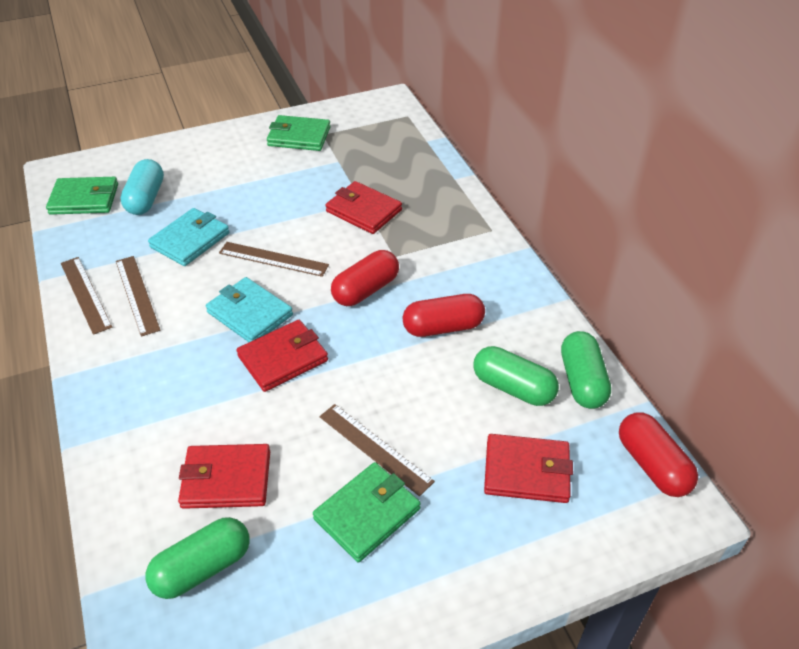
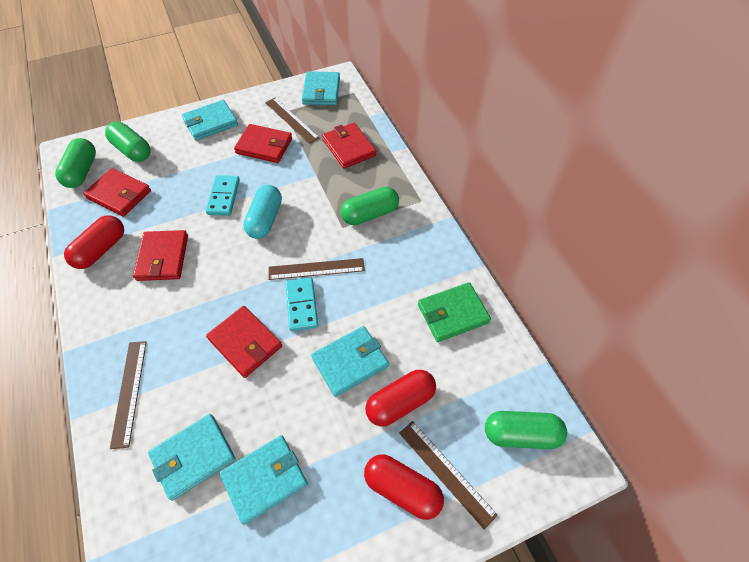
green capsule: [146,517,250,599] [473,346,559,406] [561,331,611,409] = 3 -> [55,138,96,188] [105,122,151,162] [341,187,399,225] [485,411,567,449] = 4
green wallet: [46,177,118,215] [267,115,331,151] [313,462,421,563] = 3 -> [418,282,491,342] = 1
red wallet: [178,444,270,509] [237,320,328,392] [326,181,402,234] [484,434,573,503] = 4 -> [83,168,151,217] [133,230,188,281] [206,306,282,378] [234,124,292,163] [322,123,376,169] = 5
turquoise domino: none = 0 -> [206,175,240,216] [286,277,318,331] = 2
turquoise wallet: [148,208,229,266] [206,277,293,342] = 2 -> [148,414,236,501] [182,100,238,141] [220,435,308,525] [302,71,340,105] [311,326,389,397] = 5

